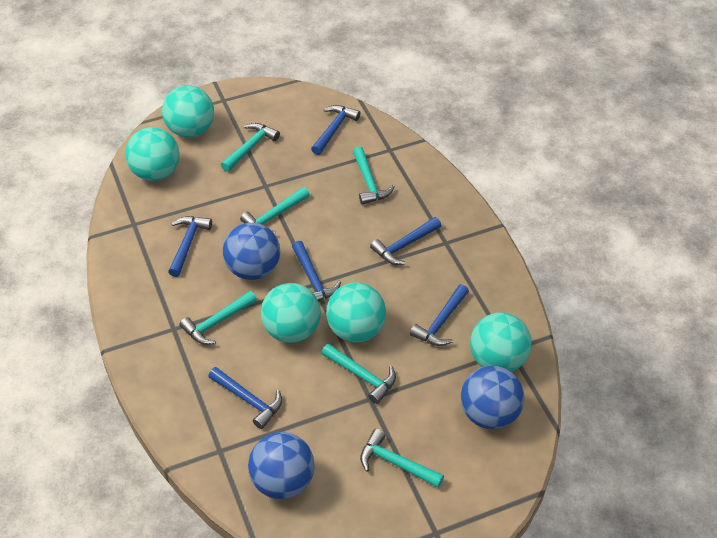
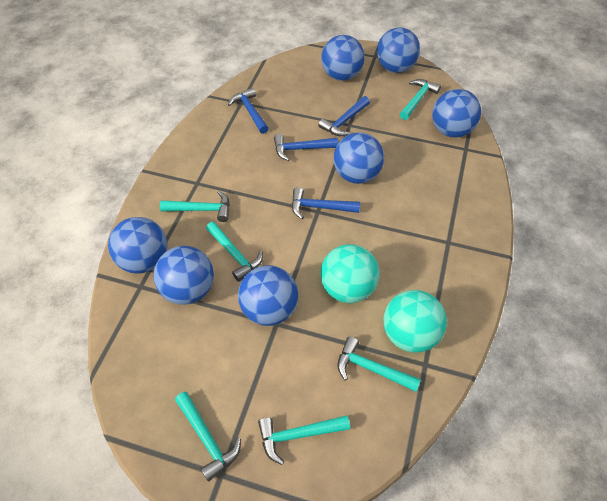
blue ball: [223,223,280,280] [248,432,315,499] [461,365,525,429] = 3 -> [108,217,167,274] [153,246,214,305] [238,265,298,326] [321,35,365,81] [334,132,384,184] [377,27,420,73] [432,89,481,138] = 7
blue hammer: [168,216,212,277] [208,367,282,429] [292,241,341,302] [311,105,360,155] [370,217,441,265] [410,284,469,346] = 6 -> [228,88,269,134] [274,134,338,161] [292,187,360,219] [318,96,370,136] = 4
turquoise ball: [125,127,180,181] [162,85,214,138] [261,283,321,343] [326,283,386,342] [470,312,532,372] = 5 -> [320,244,380,303] [383,290,447,353] = 2

